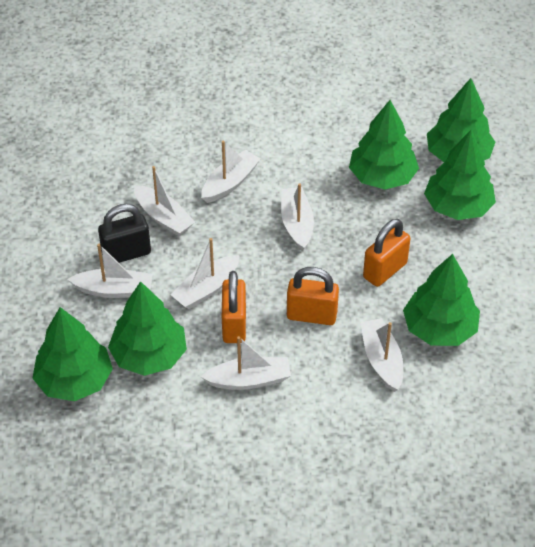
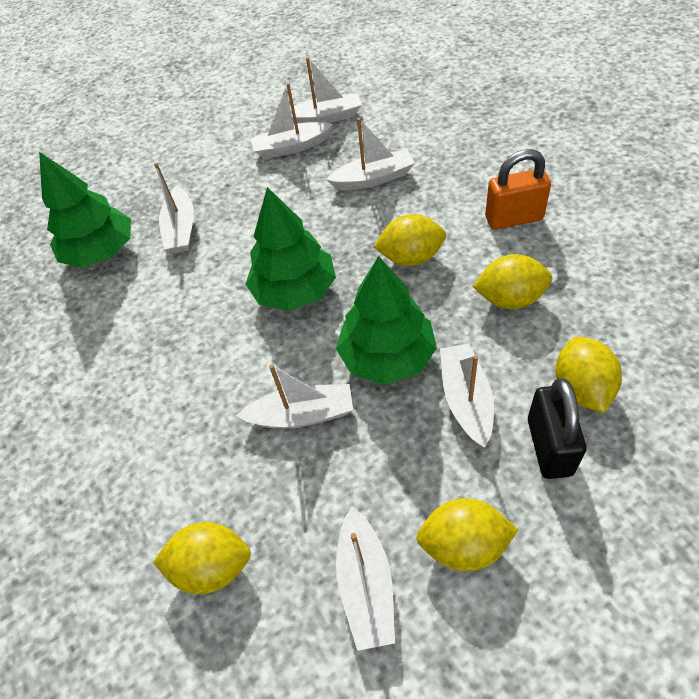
green tree: [32,307,113,401] [108,281,187,376] [349,100,419,190] [403,254,480,346] [424,130,496,220] [427,78,495,162] = 6 -> [39,152,131,268] [246,187,336,311] [336,256,437,385] = 3
orange padlock: [222,271,246,343] [287,267,339,325] [363,219,410,287] = 3 -> [485,149,551,230] = 1
yellow lemon: none = 0 -> [153,522,251,594] [373,214,446,266] [416,498,519,571] [472,254,552,309] [555,337,622,413] = 5

